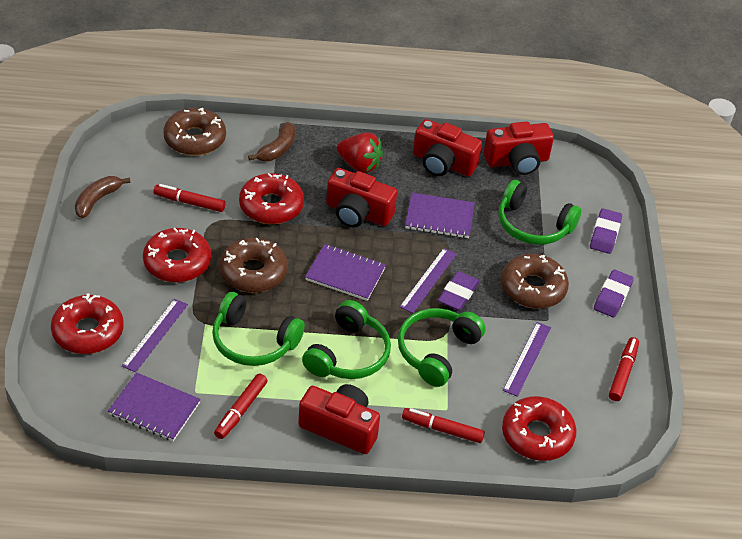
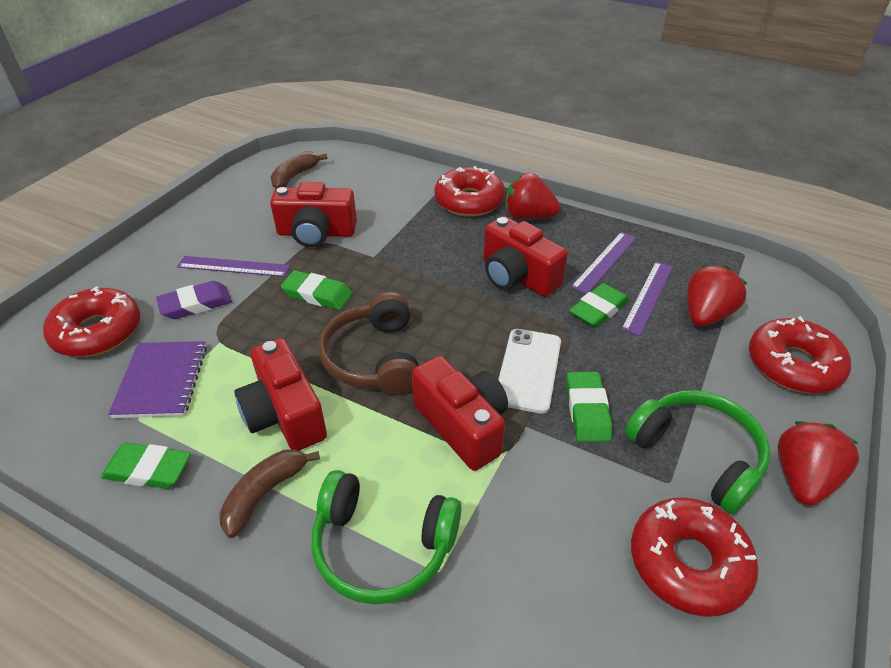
brown donut: [163,108,226,156] [219,238,288,293] [501,254,569,309] = 3 -> none = 0
brown headphones: none = 0 -> [318,292,419,395] = 1
green eraser: none = 0 -> [101,443,191,489] [281,270,352,310] [567,372,612,442] [569,283,629,328] = 4
green headphones: [212,292,305,366] [302,300,391,379] [398,308,486,387] [498,180,581,245] = 4 -> [312,470,461,605] [625,390,771,514] = 2
purple eraser: [438,271,479,311] [590,208,622,254] [594,269,634,317] = 3 -> [156,281,232,319] = 1
purple notebook: [108,372,201,441] [305,244,386,301] [405,193,475,238] = 3 -> [108,341,207,418] = 1
red marker: [153,184,226,212] [214,374,268,439] [402,408,485,443] [609,337,639,401] = 4 -> none = 0
red strawberry: [337,132,383,173] = 1 -> [505,173,560,220] [687,265,747,327] [778,421,859,506] = 3
white phone: none = 0 -> [498,329,561,414] = 1

